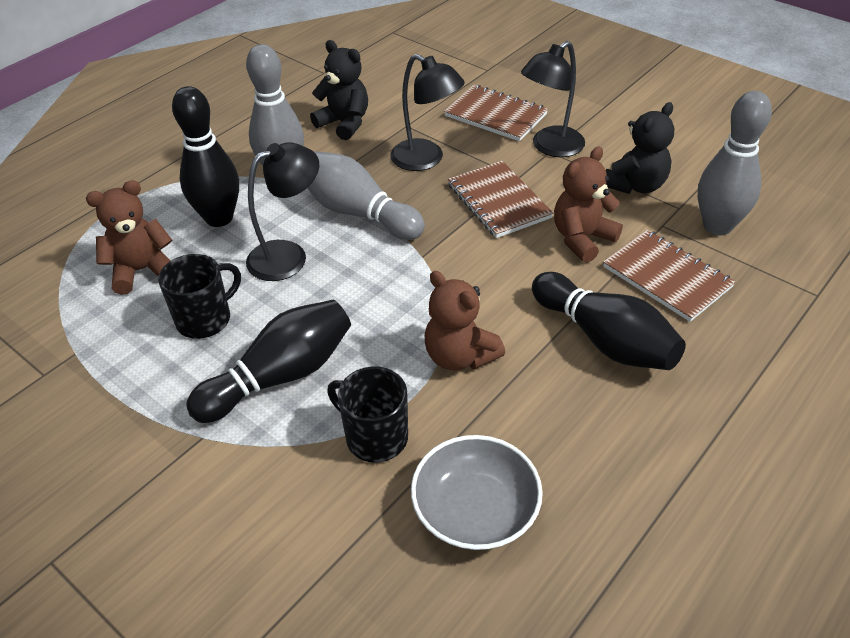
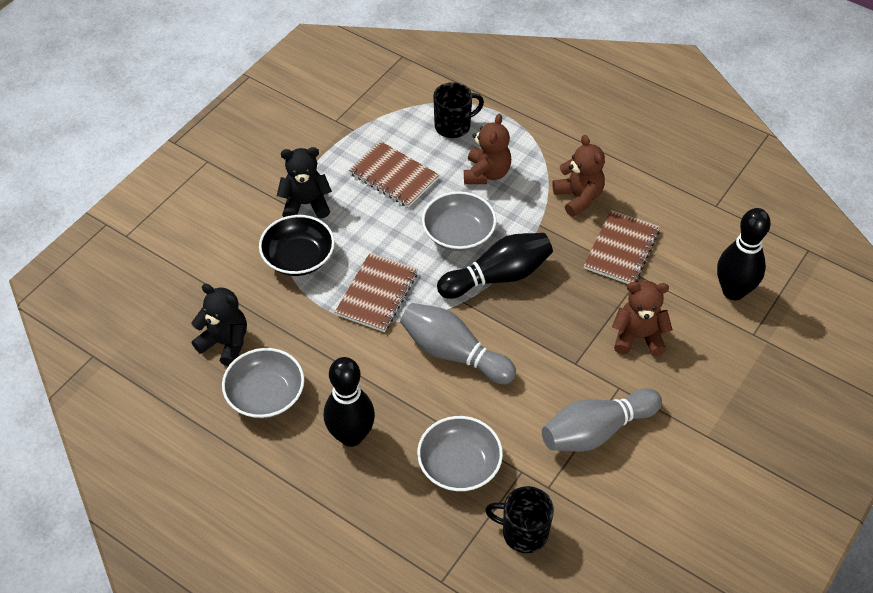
black bowl: none = 0 -> [259,215,335,276] = 1
black lamp: [246,142,319,281] [390,54,465,171] [521,41,585,157] = 3 -> none = 0
grey bowl: [411,435,543,550] = 1 -> [222,348,304,419] [417,416,503,491] [422,191,496,251] = 3
grey bowling pin: [246,44,304,166] [308,151,425,240] [698,91,772,235] = 3 -> [400,303,516,384] [542,388,662,452] = 2

